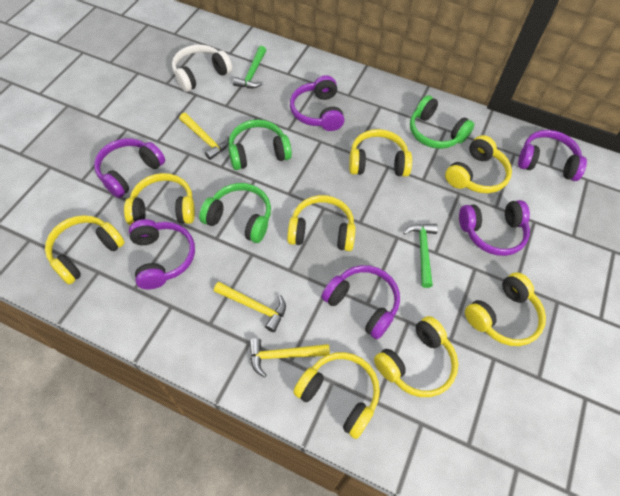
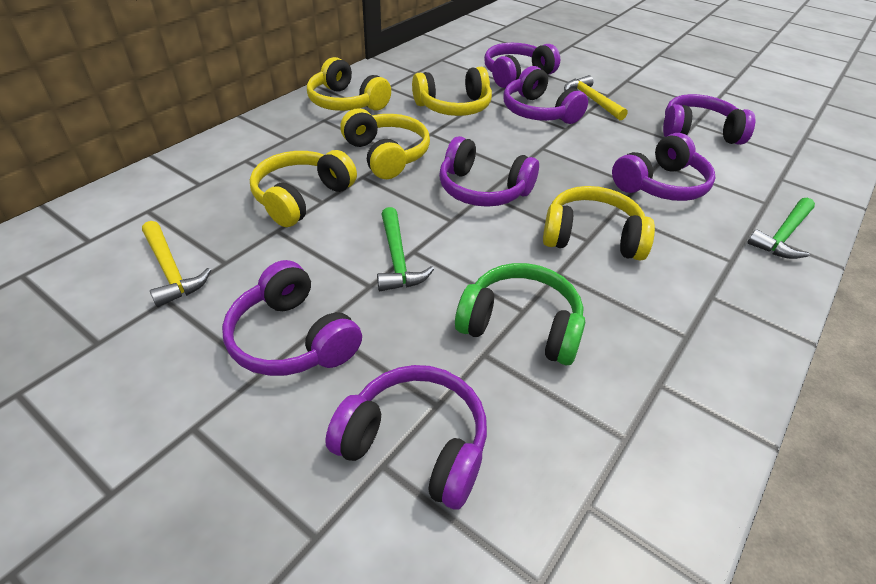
green headphones: [199,183,271,243] [228,119,292,170] [410,95,474,149] = 3 -> [455,263,585,365] = 1
purple headphones: [94,138,165,198] [129,219,195,290] [290,75,345,131] [322,265,400,339] [459,200,530,256] [518,130,587,181] = 6 -> [222,260,362,376] [325,365,487,510] [439,136,539,207] [484,43,560,88] [503,66,588,124] [612,133,716,201] [663,94,755,145] = 7
white headphones: [172,44,232,92] = 1 -> none = 0
yellow hammer: [179,113,229,160] [214,282,286,332] [249,338,330,378] = 3 -> [142,221,211,307] [564,75,628,120] = 2
yellow headphones: [45,215,125,284] [124,173,195,225] [287,195,356,251] [293,352,380,439] [349,129,412,177] [374,316,458,397] [445,135,512,193] [465,272,546,346] = 8 -> [250,150,357,227] [307,57,391,111] [340,108,430,179] [412,67,492,116] [543,186,655,261] = 5

